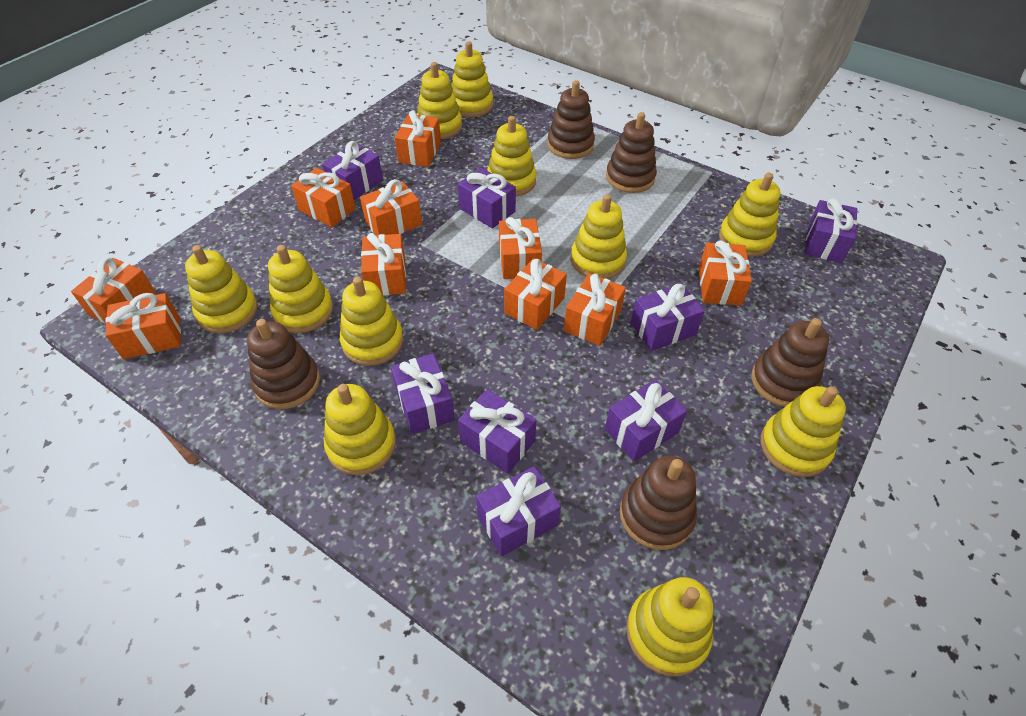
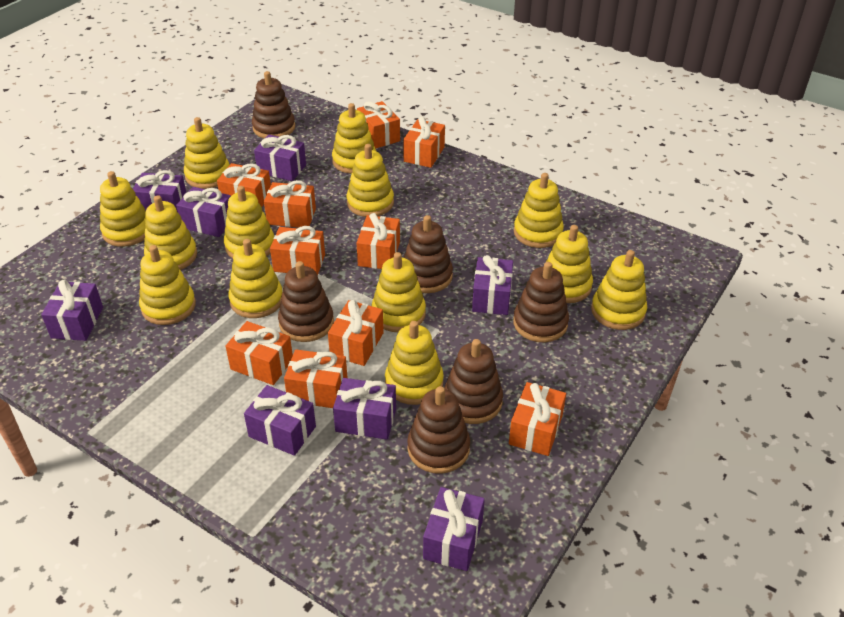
brown stacking toy: [247,319,320,409] [547,80,595,159] [606,112,657,193] [620,456,697,550] [751,318,829,407] = 5 -> [252,71,295,138] [278,261,334,342] [404,215,453,293] [407,386,470,474] [444,339,503,424] [513,262,569,342] = 6
yellow stacking toy: [185,245,258,333] [268,245,333,333] [324,384,396,475] [340,277,403,366] [417,62,462,139] [451,41,493,117] [487,116,536,196] [571,194,627,279] [626,577,713,677] [719,173,780,257] [761,386,846,477] = 11 -> [100,171,146,247] [139,245,196,325] [144,195,197,270] [184,117,230,189] [224,186,274,258] [228,239,283,318] [332,103,376,174] [346,144,394,217] [371,252,426,332] [385,321,444,405] [514,173,564,248] [546,225,593,303] [591,250,647,330] = 13

